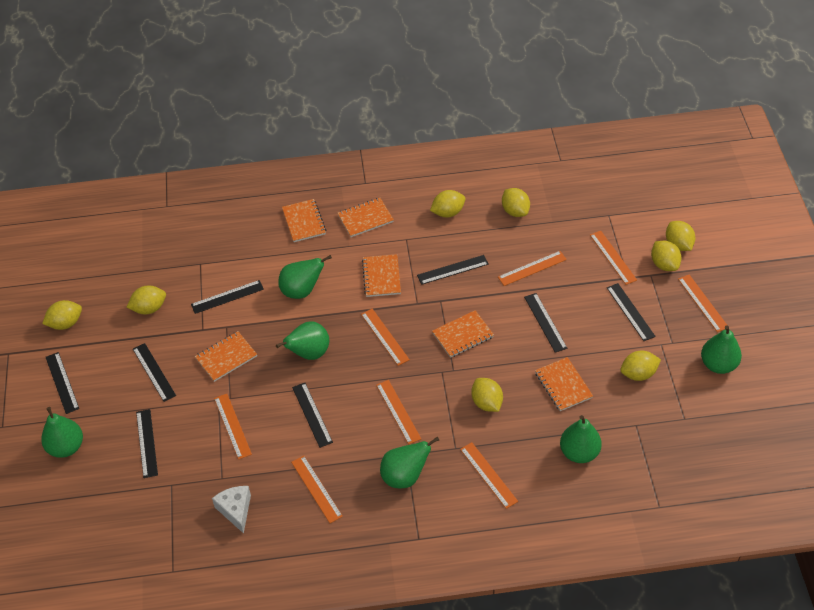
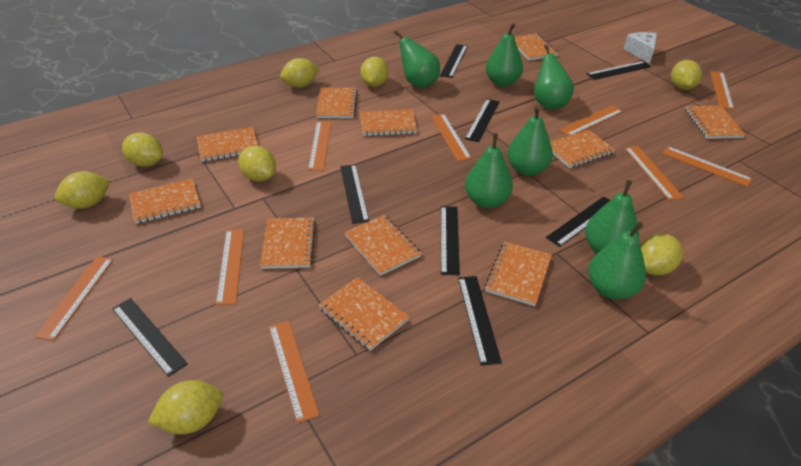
green pear: [41,407,83,458] [276,321,329,360] [278,255,332,299] [380,436,439,489] [560,415,602,463] [701,325,742,374] = 6 -> [394,30,440,88] [465,133,513,208] [486,23,523,87] [507,106,553,176] [534,45,574,109] [585,180,639,253] [588,222,646,300] = 7
orange notebook: [195,331,257,382] [282,199,326,242] [338,198,394,237] [362,254,401,297] [432,310,494,358] [535,357,593,411] = 6 -> [129,179,201,224] [197,127,258,162] [260,218,316,269] [316,88,358,118] [319,277,409,351] [344,215,422,276] [360,109,417,136] [485,242,552,306] [515,33,558,61] [550,130,615,168] [685,105,745,139] = 11
orange ruler: [214,394,252,460] [291,456,343,523] [361,309,410,366] [376,380,421,444] [460,442,518,509] [498,251,567,286] [590,231,637,285] [678,274,727,332] = 8 -> [35,256,114,341] [216,229,244,305] [269,321,320,423] [308,121,331,170] [431,114,472,161] [559,105,623,136] [625,146,684,200] [662,146,752,187] [710,71,734,110] = 9

